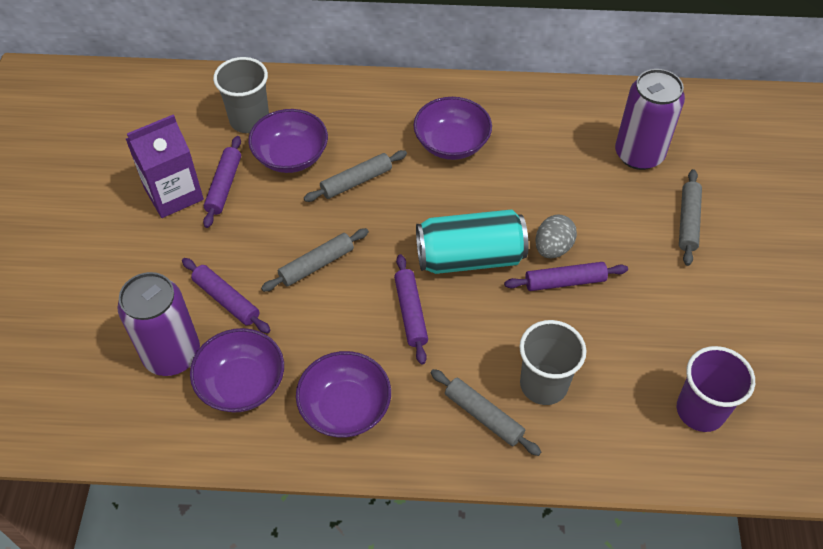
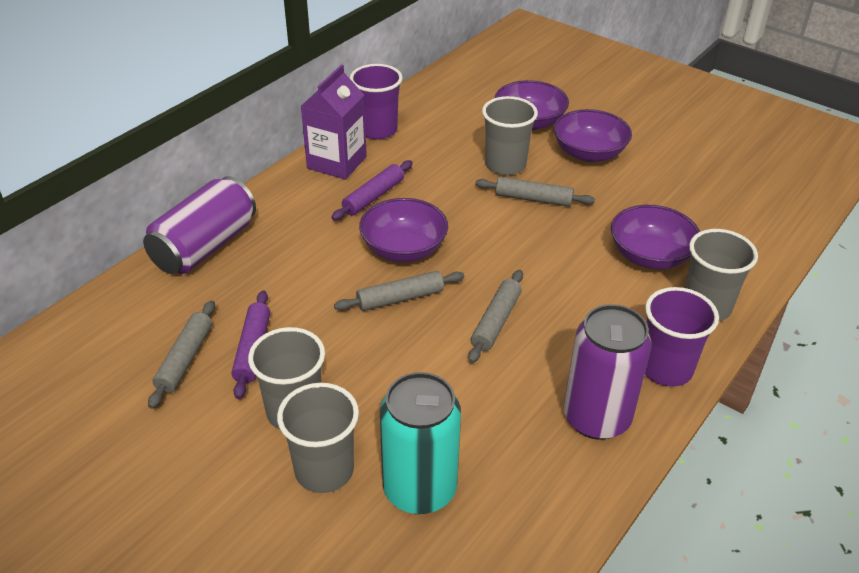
grey cup: [213,57,269,133] [519,320,586,405] = 2 -> [248,327,325,430] [277,383,359,493] [482,96,538,175] [685,229,758,321] = 4
grey egg: [535,214,577,258] = 1 -> none = 0
purple cup: [677,346,755,432] = 1 -> [350,64,403,139] [645,287,719,387] = 2
purple rolling pin: [182,258,270,334] [203,136,241,228] [394,254,428,364] [504,262,628,291] = 4 -> [232,290,270,399] [331,160,413,220] = 2

